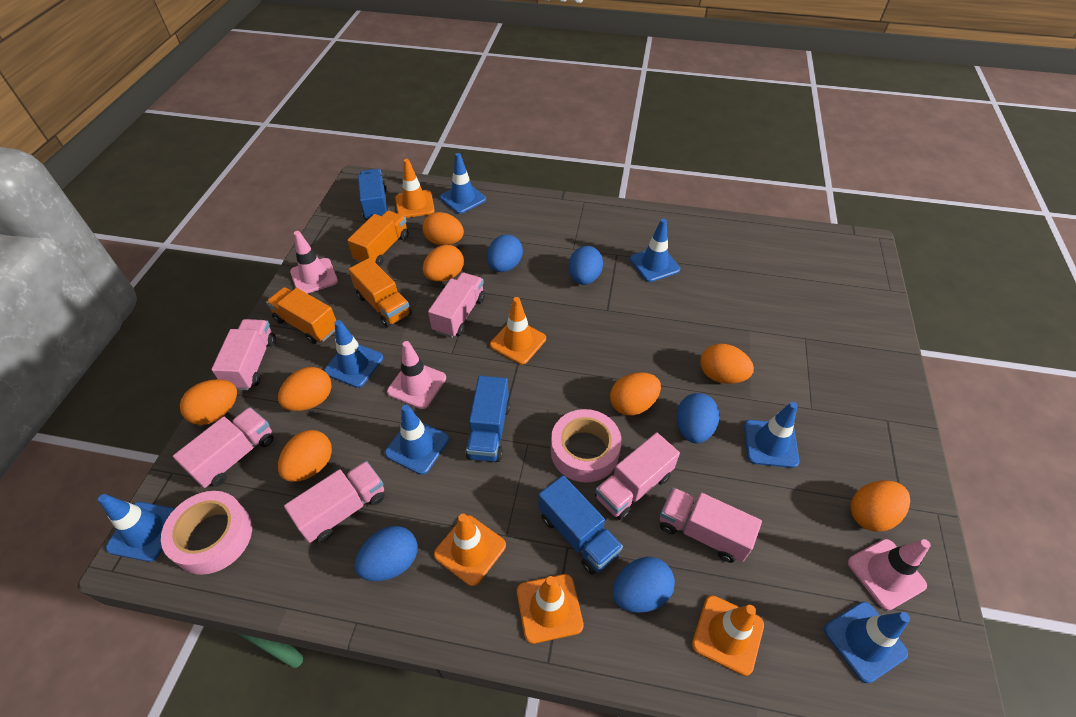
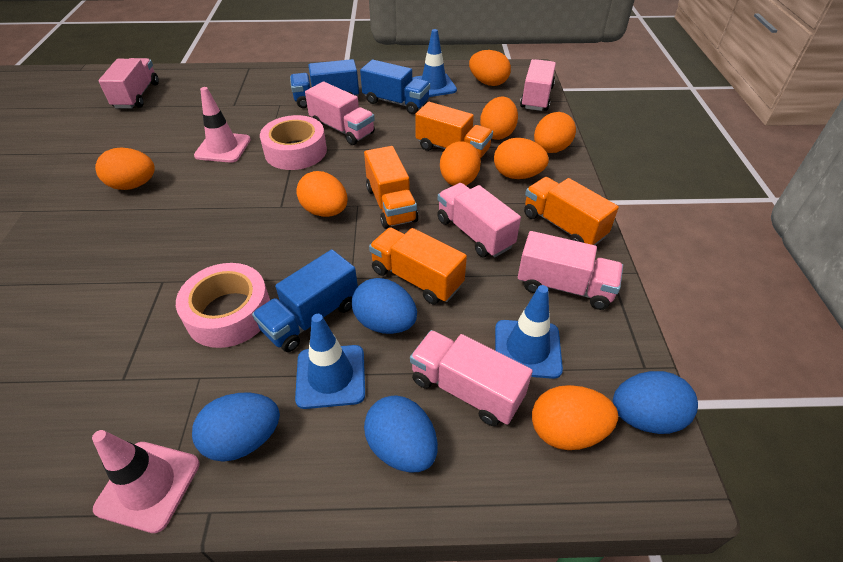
blue egg: [354,526,418,581] [487,234,523,272] [569,246,603,285] [613,557,675,613] [676,393,719,443] = 5 -> [192,393,280,462] [352,278,417,334] [364,395,438,472] [613,371,698,434] = 4
blue traffic cone: [98,494,175,562] [324,320,383,388] [385,405,449,475] [440,153,486,214] [630,219,680,282] [744,402,799,468] [824,602,910,683] = 7 -> [295,314,365,409] [412,29,457,97] [495,285,563,379] = 3
orange traffic cone: [395,159,435,218] [434,514,506,586] [490,297,546,364] [517,574,584,644] [692,595,764,676] = 5 -> none = 0
orange truck: [266,287,336,344] [347,211,409,266] [348,258,412,327] = 3 -> [364,146,418,229] [369,227,467,304] [415,102,493,158] [524,177,619,245] = 4
pink traffic cone: [290,231,338,294] [387,341,446,409] [848,539,931,611] = 3 -> [92,430,200,533] [194,87,251,163] = 2

